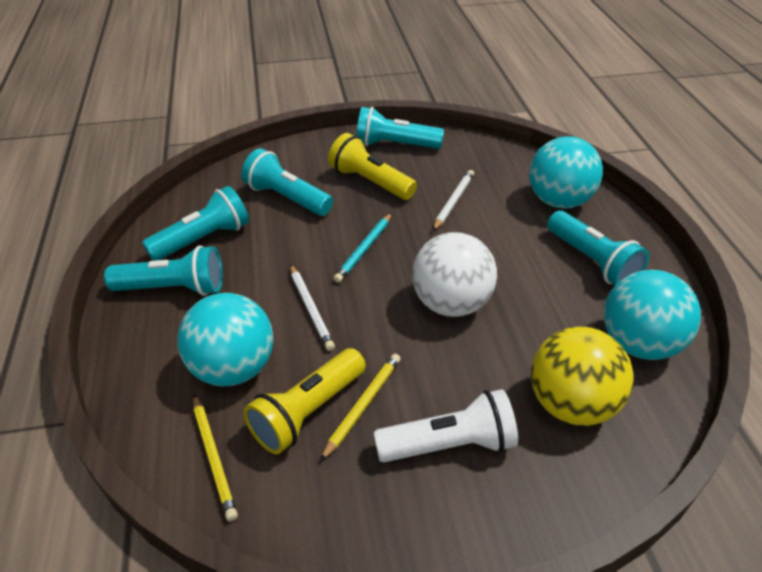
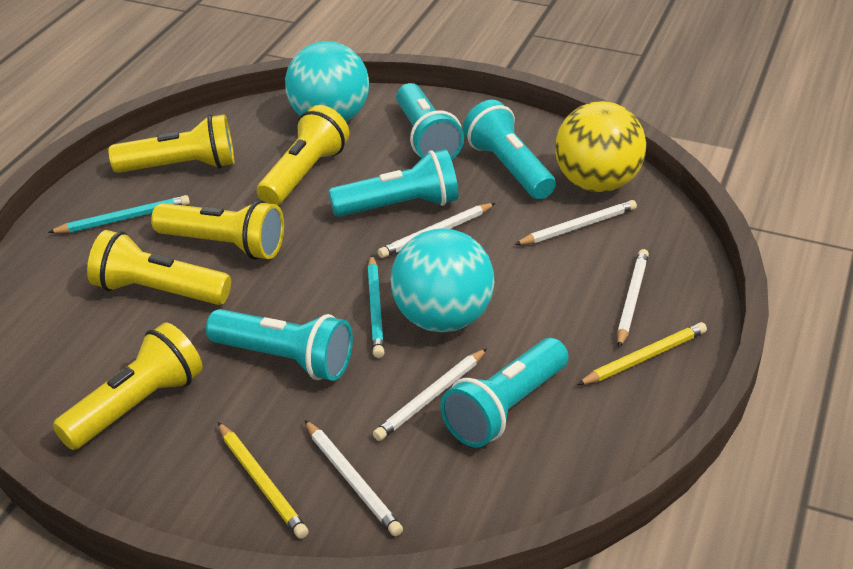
turquoise ball: [178,293,273,387] [529,136,603,209] [604,270,701,360] = 3 -> [285,41,369,122] [390,228,494,332] = 2
turquoise pencil: [334,213,392,283] = 1 -> [48,195,190,233] [367,255,384,358] = 2
white ball: [412,232,497,317] = 1 -> none = 0
white flashlight: [374,389,518,462] = 1 -> none = 0
white pencil: [290,264,335,351] [433,170,474,231] = 2 -> [305,420,403,536] [373,348,487,441] [378,203,495,258] [514,200,637,245] [617,249,649,347] = 5
yellow flashlight: [243,348,366,454] [328,133,417,200] = 2 -> [53,323,203,450] [87,230,231,305] [108,114,234,173] [151,200,284,260] [257,105,349,205] = 5

